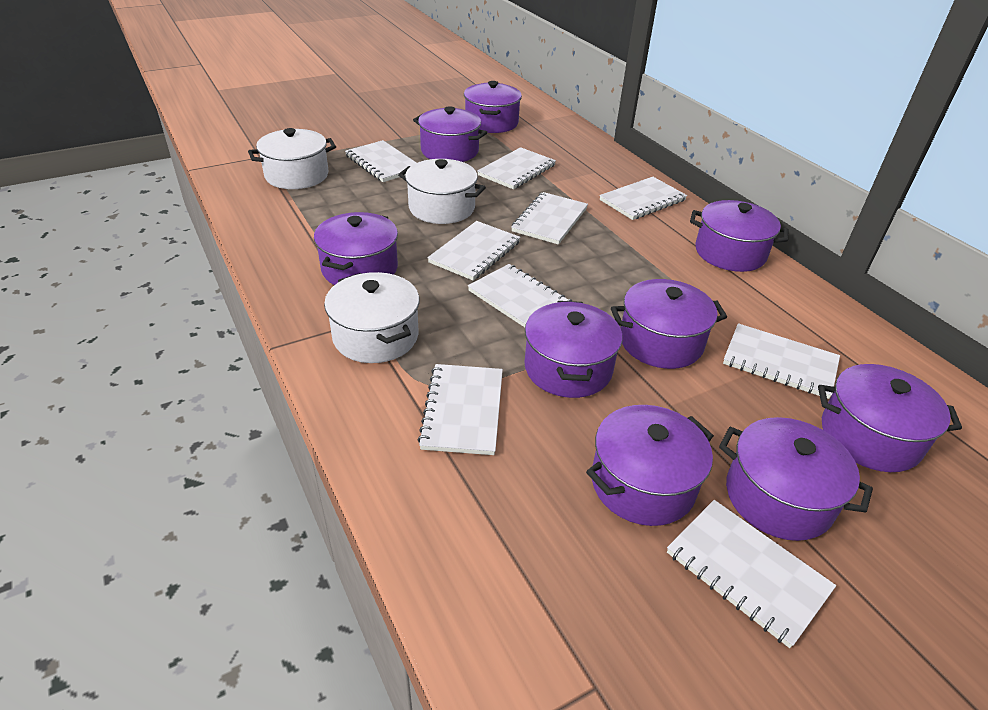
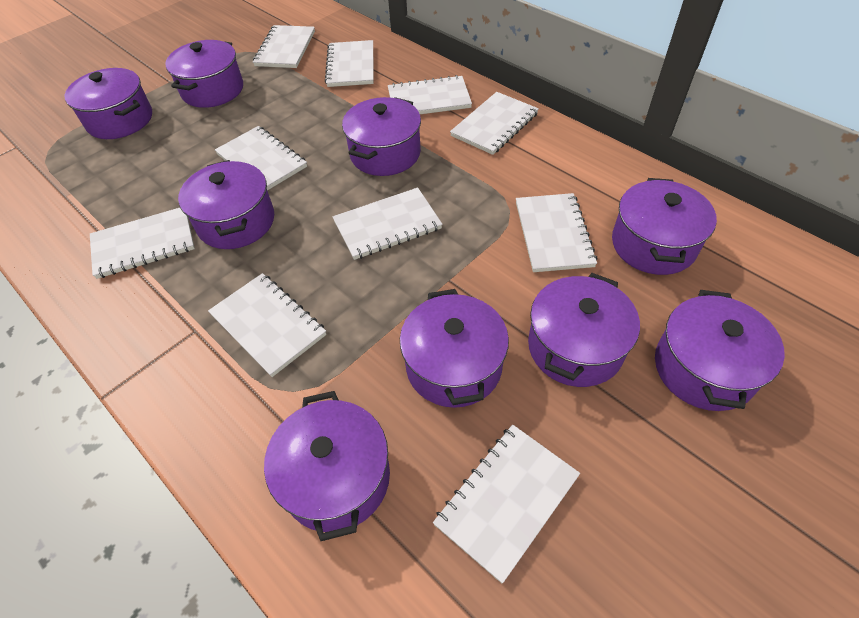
white notebook: [345,140,416,182] [418,364,503,455] [427,221,521,281] [468,264,572,327] [477,147,556,189] [511,192,588,245] [600,177,687,220] [667,500,836,648] [723,323,840,399] = 9 -> [90,208,195,279] [208,273,326,377] [215,126,307,191] [253,25,315,68] [325,40,374,87] [333,187,442,260] [388,75,472,114] [433,424,580,583] [450,92,539,155] [516,193,598,272] = 10
white pot: [248,128,336,189] [324,272,420,363] [398,159,486,224] = 3 -> none = 0

